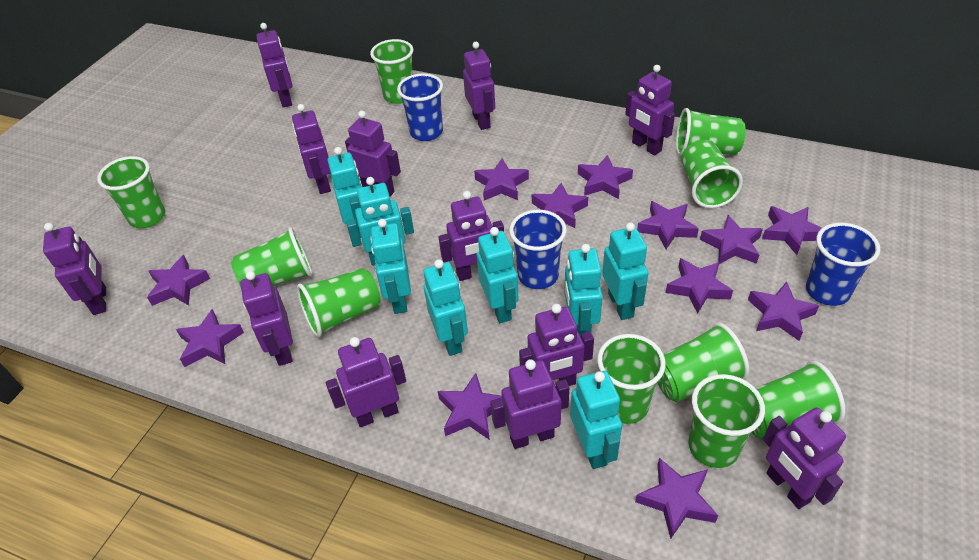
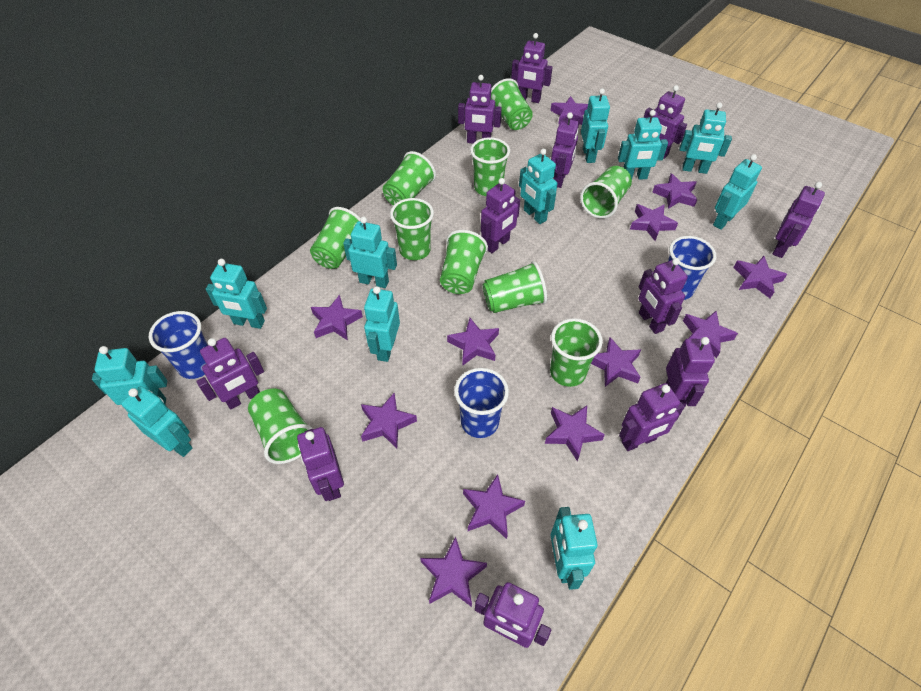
turquoise robot: [328,147,362,238] [346,177,414,266] [370,219,411,314] [423,259,468,356] [477,227,519,323] [564,244,603,337] [570,371,622,469] [602,223,648,320] = 8 -> [92,346,167,405] [121,386,193,457] [206,259,267,329] [343,217,397,288] [364,286,400,362] [519,148,557,224] [550,507,598,590] [581,88,610,163] [618,110,668,180] [680,102,732,174] [713,154,762,230] = 11

